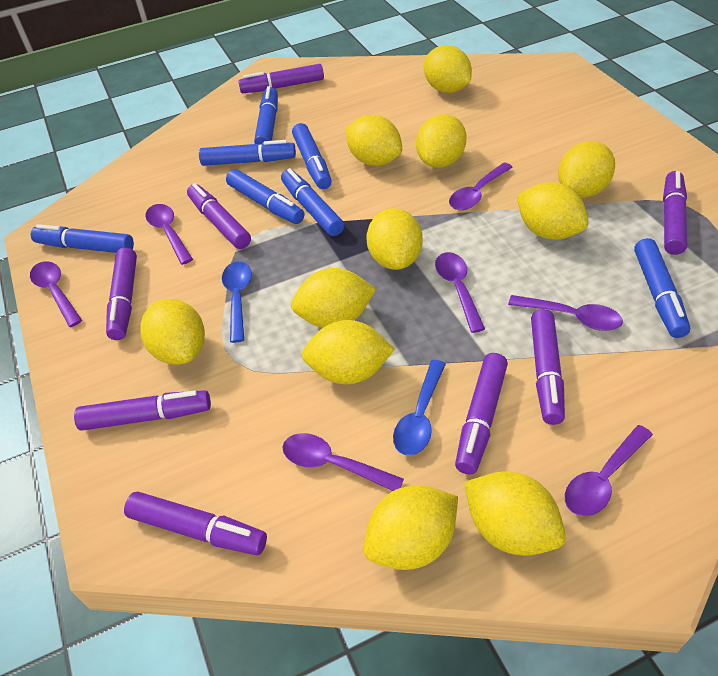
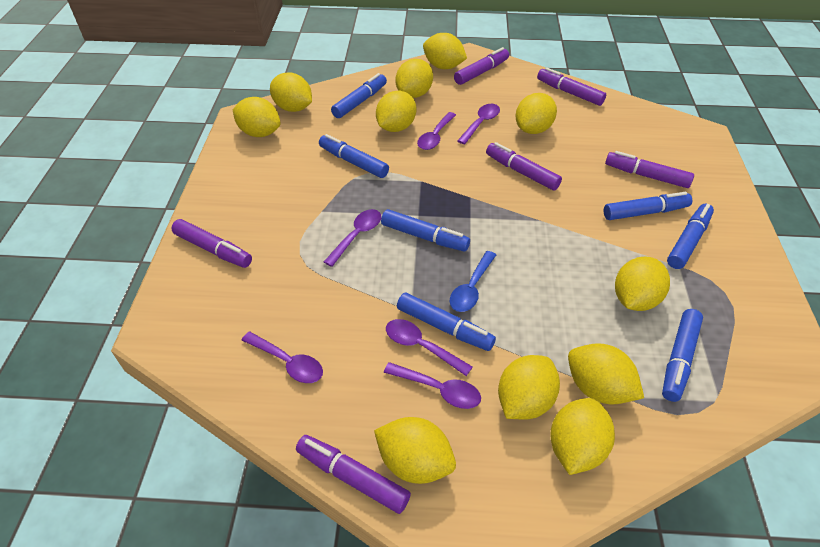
blue spoon: [222,261,252,343] [393,360,446,456] = 2 -> [449,251,496,312] = 1
purple marker: [74,390,211,431] [106,247,137,340] [124,492,267,555] [187,183,251,249] [238,64,324,93] [455,353,508,475] [531,309,565,425] [663,171,687,255] = 8 -> [171,219,252,268] [296,435,411,514] [454,47,509,85] [486,142,562,190] [537,67,606,106] [605,151,694,188] = 6
purple spoon: [30,261,82,327] [146,204,193,265] [282,433,404,491] [435,252,485,333] [449,163,513,210] [508,295,623,331] [565,425,653,516] = 7 -> [241,332,323,383] [324,209,381,267] [384,362,481,409] [386,319,472,376] [417,112,456,150] [457,104,500,144] = 6

